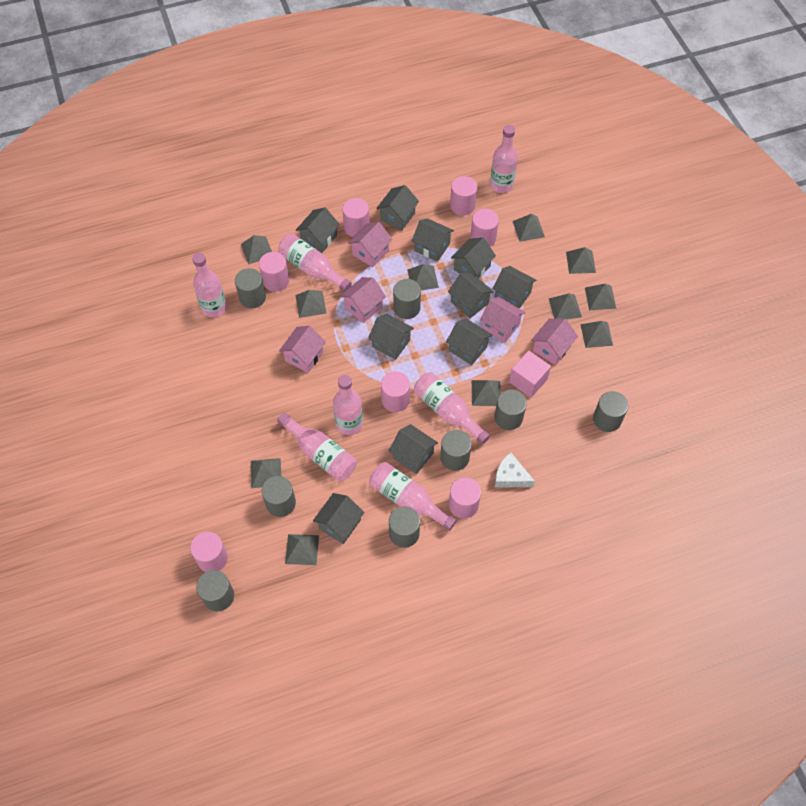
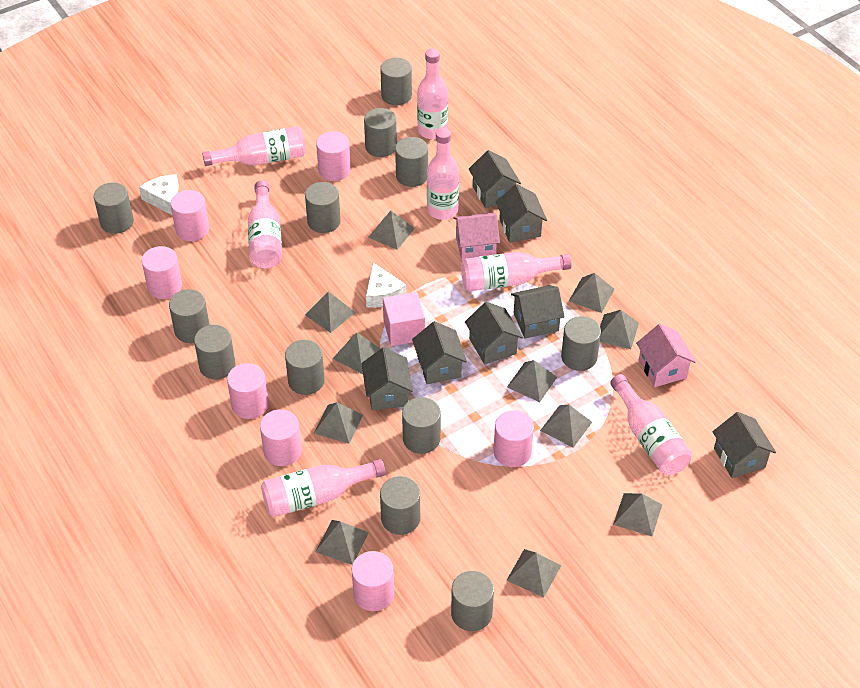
grey cylinder: [196,570,234,611] [235,268,266,308] [262,476,296,517] [389,506,420,548] [393,279,421,319] [440,430,472,471] [494,389,527,430] [593,391,628,432] = 8 -> [94,182,134,234] [169,289,210,343] [194,325,236,379] [285,340,325,395] [305,182,341,233] [364,108,397,157] [380,58,412,105] [380,476,420,535] [395,137,428,187] [402,397,441,454] [451,571,494,631] [561,316,601,371] = 12
grey house: [296,208,340,253] [313,493,364,544] [368,314,414,360] [376,185,419,231] [389,424,438,474] [412,218,454,262] [446,318,492,365] [448,273,494,318] [451,238,496,278] [493,266,537,309] = 10 -> [361,347,413,410] [412,321,467,384] [465,302,523,365] [469,150,521,208] [496,184,547,243] [511,285,565,339] [712,412,776,478] = 7
pink house: [279,326,326,373] [340,277,386,323] [348,222,393,268] [480,297,525,343] [531,318,578,365] = 5 -> [453,213,500,261] [636,324,696,387] = 2
white cheese: [495,453,535,487] = 1 -> [139,174,179,216] [366,263,406,308] = 2

